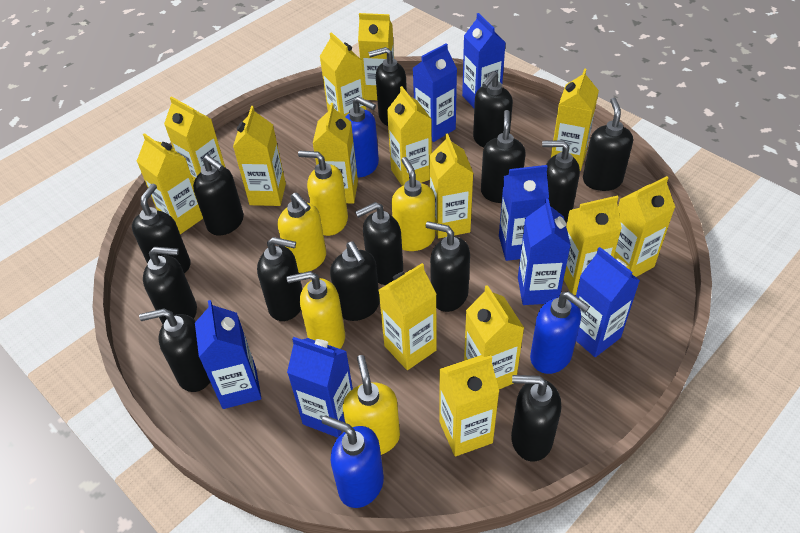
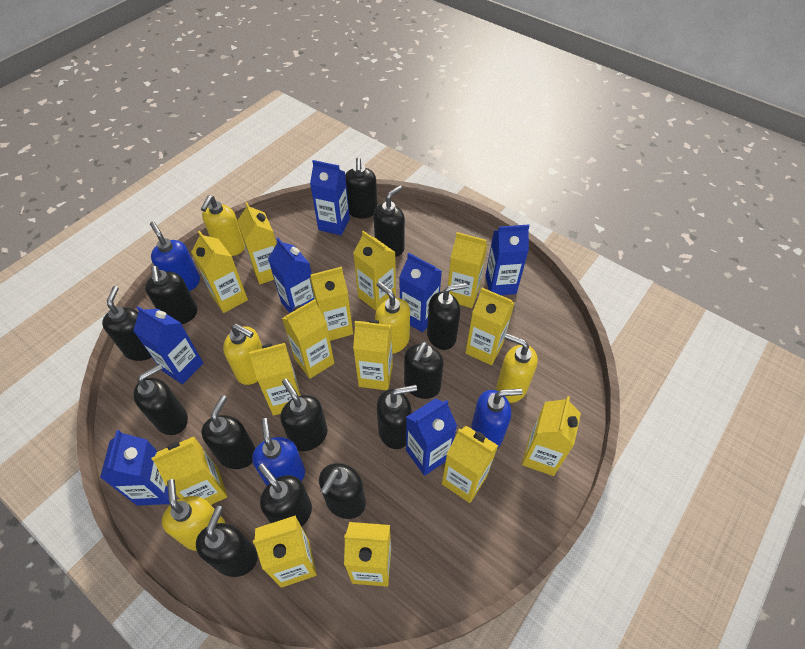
black soap dispenser: [132,184,191,273] [139,308,210,392] [143,247,197,324] [193,155,244,236] [257,237,302,321] [330,241,380,321] [355,202,403,285] [368,47,407,126] [426,221,470,312] [473,71,513,148] [481,110,526,203] [511,375,561,461] [542,140,580,222] [583,98,633,191] = 14 -> [102,286,152,361] [133,364,188,435] [145,266,197,324] [196,506,258,577] [201,395,255,469] [258,464,312,527] [280,379,328,451] [319,463,366,519] [345,157,377,219] [373,185,405,257] [377,385,417,449] [404,341,444,399] [427,283,467,350] = 13

